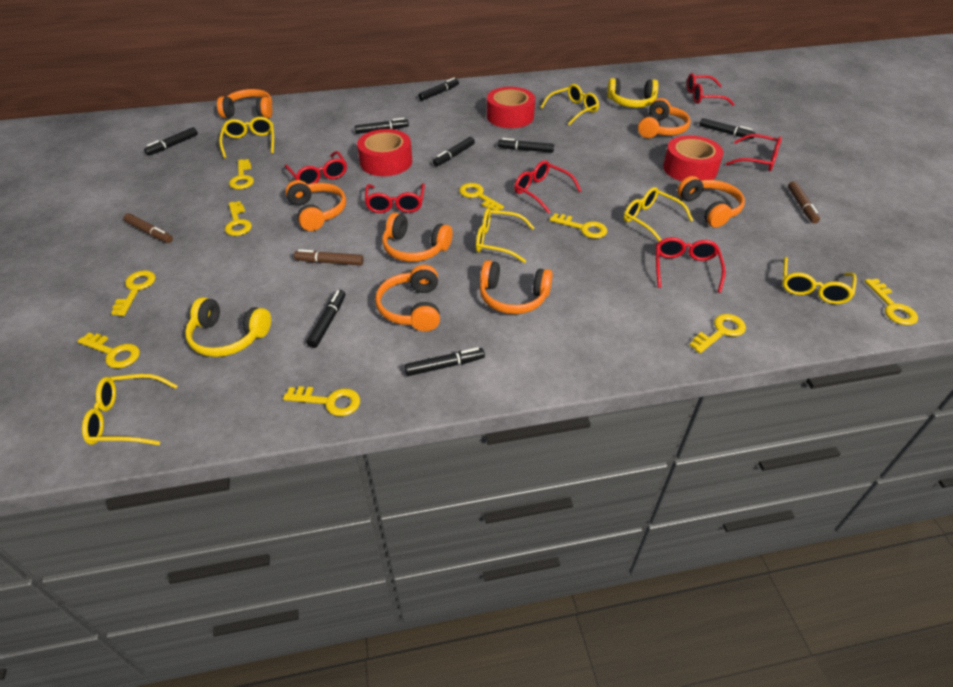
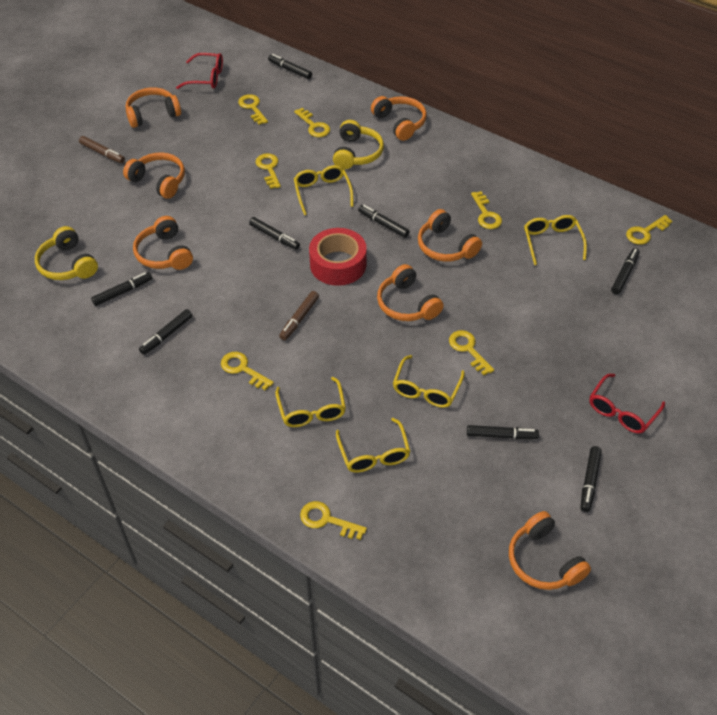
brown marker: [123,213,173,243] [294,249,364,265] [788,181,820,224] = 3 -> [79,136,125,163] [279,291,319,340] = 2
red glasses: [285,151,347,184] [365,183,425,213] [514,160,581,214] [656,237,726,293] [687,73,735,106] [726,134,782,171] = 6 -> [176,53,223,89] [589,374,665,433] = 2
red tape: [357,129,412,176] [487,87,535,128] [663,135,724,181] = 3 -> [309,228,367,286] = 1
yellow glasses: [82,374,178,445] [219,117,274,158] [476,208,535,263] [540,84,599,125] [624,187,693,242] [782,257,857,304] = 6 -> [275,377,346,427] [294,165,354,215] [336,418,411,473] [393,355,465,408] [524,215,587,265] = 5
yellow key: [77,332,140,368] [111,270,156,316] [225,201,252,236] [229,159,254,189] [283,386,360,416] [459,183,504,210] [550,213,607,239] [690,314,746,353] [864,279,918,325] = 9 -> [221,352,274,390] [238,94,268,125] [256,153,281,189] [294,108,330,137] [300,501,367,540] [449,330,494,375] [471,191,502,229] [626,215,672,245] = 8

